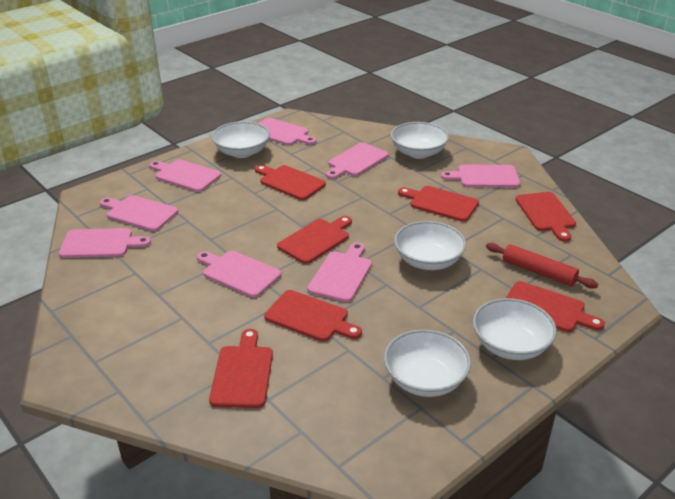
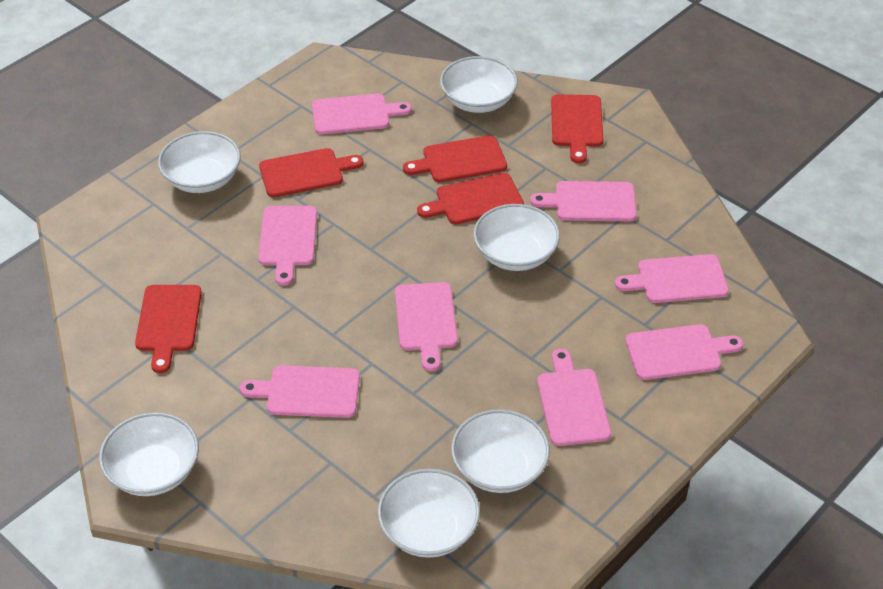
red cutting board: [209,329,273,408] [255,165,326,200] [264,290,362,342] [277,216,352,264] [398,186,479,222] [506,281,605,332] [515,192,576,242] = 7 -> [135,285,202,373] [259,148,364,197] [403,135,507,182] [417,173,524,224] [551,94,603,163] = 5
red rolling pin: [486,243,598,289] = 1 -> none = 0
white bowl: [212,121,270,158] [384,329,471,397] [391,122,449,159] [394,221,466,270] [473,298,557,360] = 5 -> [99,412,199,496] [158,131,241,193] [378,469,480,558] [440,56,518,113] [451,409,550,493] [473,204,560,271] = 6

